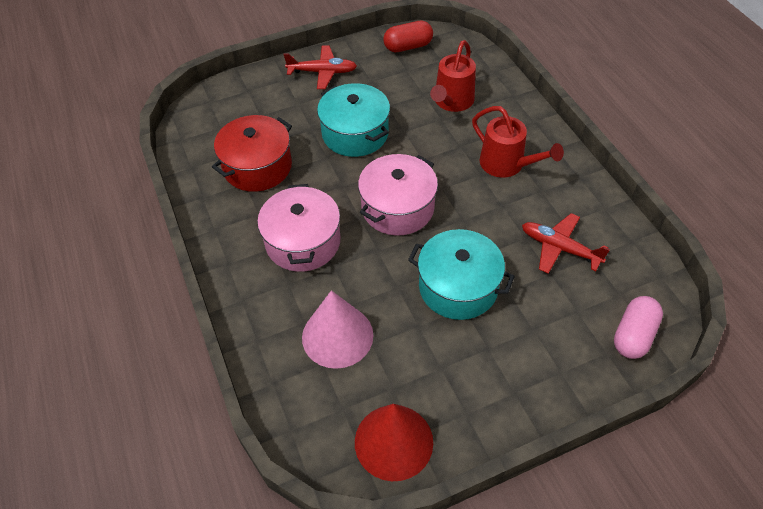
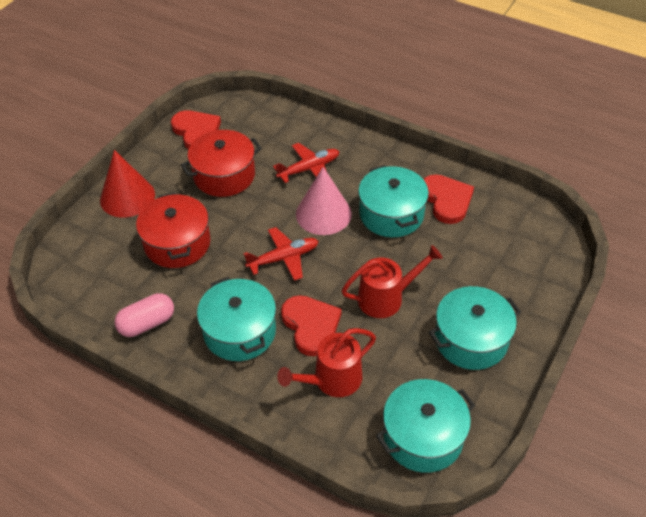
pink pot: [257,184,340,272] [358,154,438,235] = 2 -> none = 0
red capsule: [383,21,433,52] = 1 -> none = 0
red heart: none = 0 -> [171,110,221,149] [281,295,342,356] [423,175,474,224] = 3
red pot: [212,115,292,192] = 1 -> [136,192,211,268] [181,130,262,197] = 2
turquoise pot: [317,83,390,157] [408,229,515,320] = 2 -> [197,277,276,361] [358,165,429,237] [376,379,476,473] [429,286,521,370] = 4

